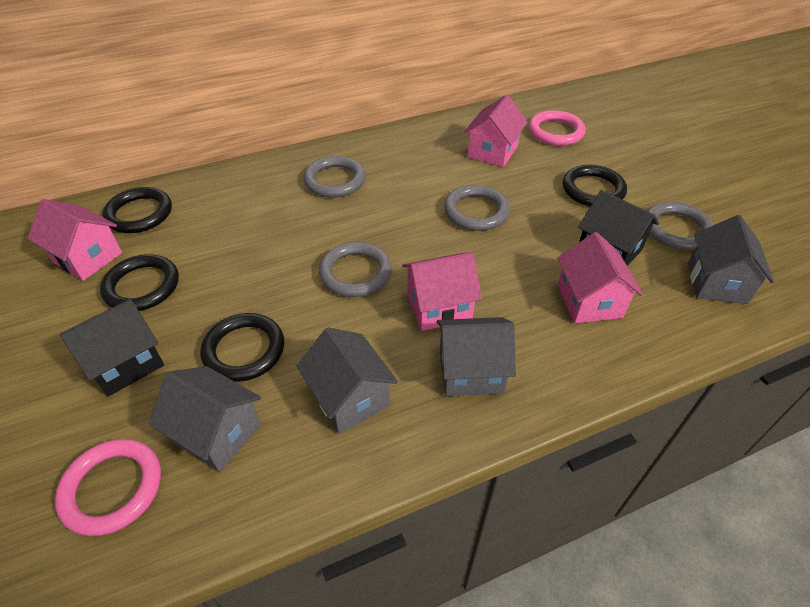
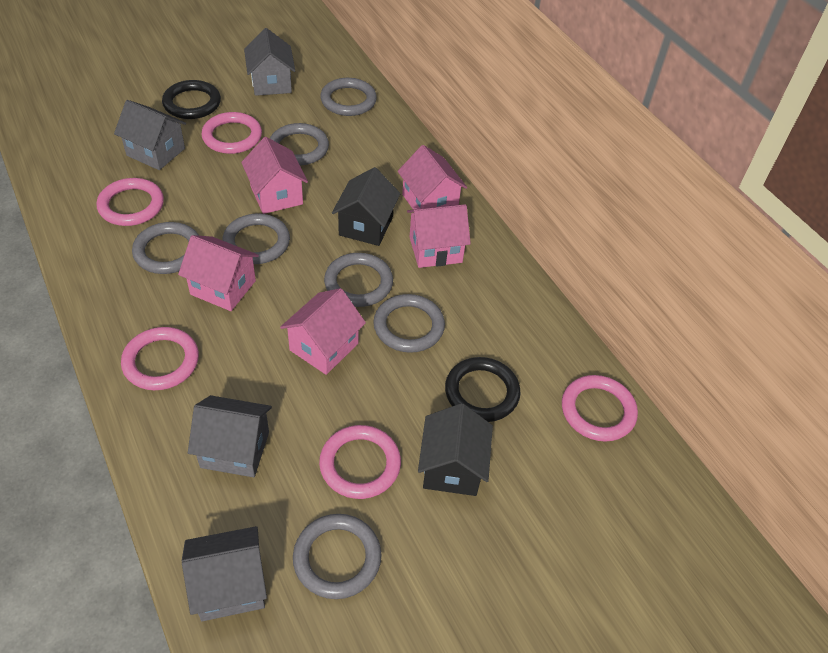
black ring: [100,254,179,311] [102,187,172,233] [200,313,284,382] [563,165,627,206] = 4 -> [162,80,221,119] [445,357,521,422] = 2
grey ring: [303,156,365,198] [319,242,392,297] [444,185,510,231] [647,202,714,250] = 4 -> [132,222,199,274] [222,213,290,264] [270,123,329,165] [293,514,381,599] [320,78,377,116] [324,253,393,307] [373,294,445,353] = 7
pink house: [28,199,122,281] [402,252,482,331] [464,95,528,167] [557,232,643,323] = 4 -> [178,235,259,311] [241,137,308,214] [280,288,366,375] [398,145,467,210] [407,204,471,268] = 5
pink ring: [55,439,161,536] [529,110,585,146] = 2 -> [96,178,164,226] [121,327,199,390] [201,112,262,154] [319,425,401,499] [562,375,638,442] = 5

